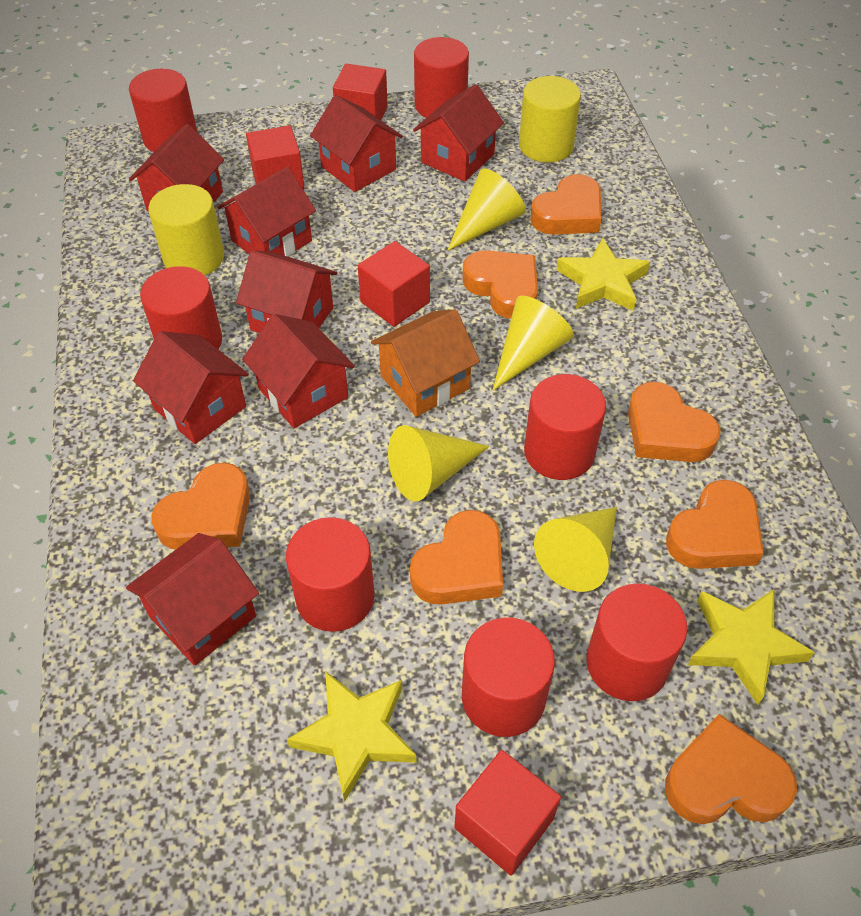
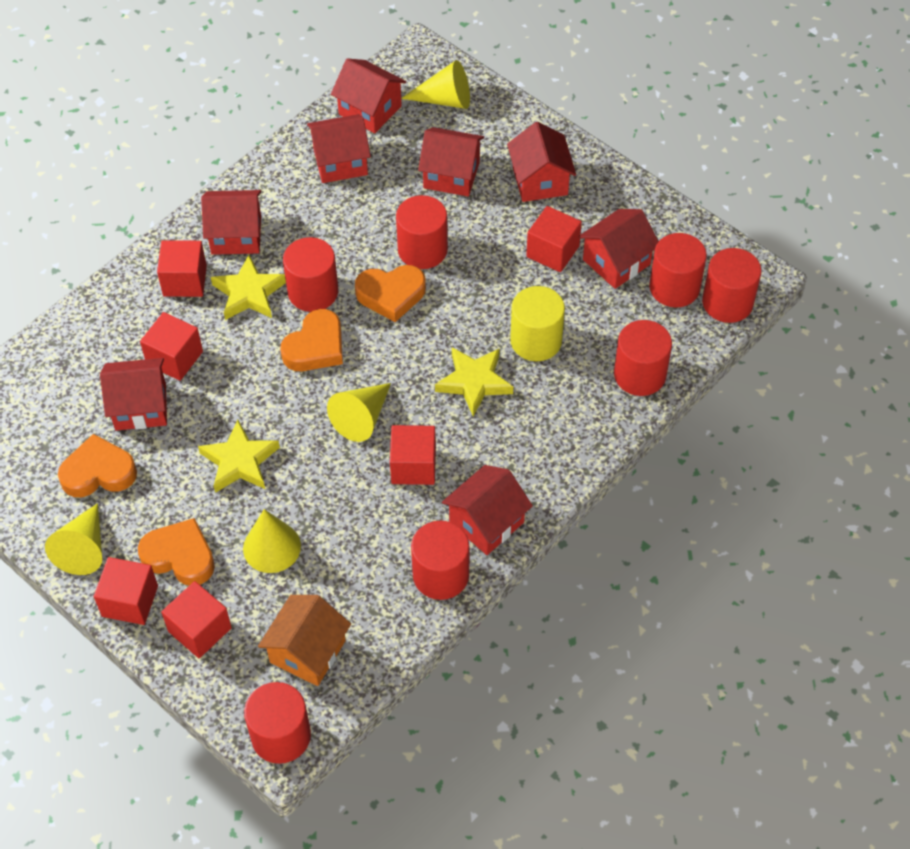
orange heart: [151,463,250,550] [410,510,503,605] [462,250,538,319] [530,174,602,235] [628,382,721,462] [665,714,797,824] [666,480,764,569] = 7 -> [58,434,137,497] [138,518,215,585] [280,309,343,371] [355,265,426,322] = 4
red cube: [246,125,304,190] [333,64,388,120] [358,241,430,327] [454,750,561,876] = 4 -> [94,557,158,625] [140,312,203,381] [157,240,207,297] [161,581,232,658] [390,425,436,485] [526,206,582,272] = 6
yellow cylinder: [148,184,224,276] [519,76,581,162] = 2 -> [510,286,565,361] = 1

